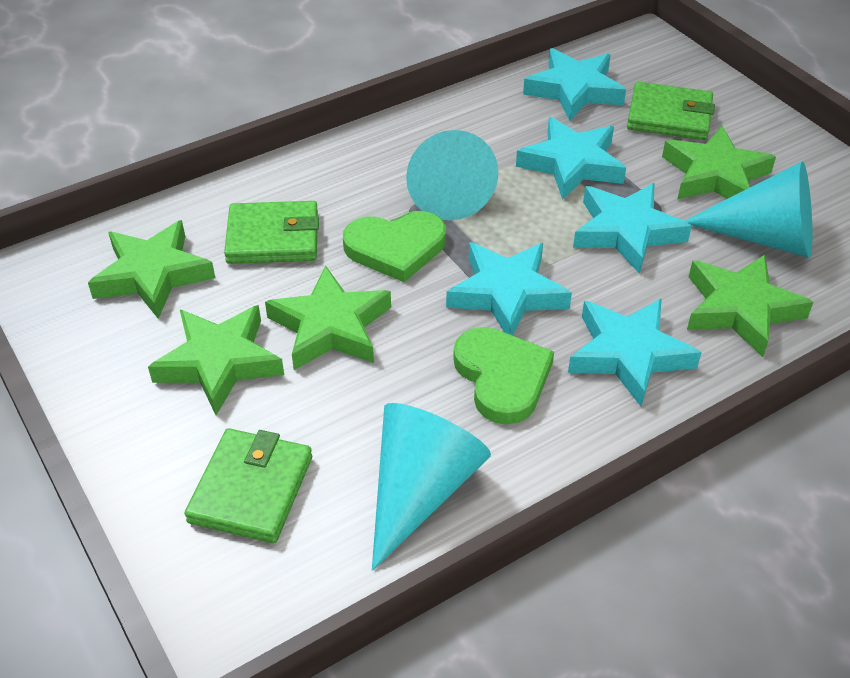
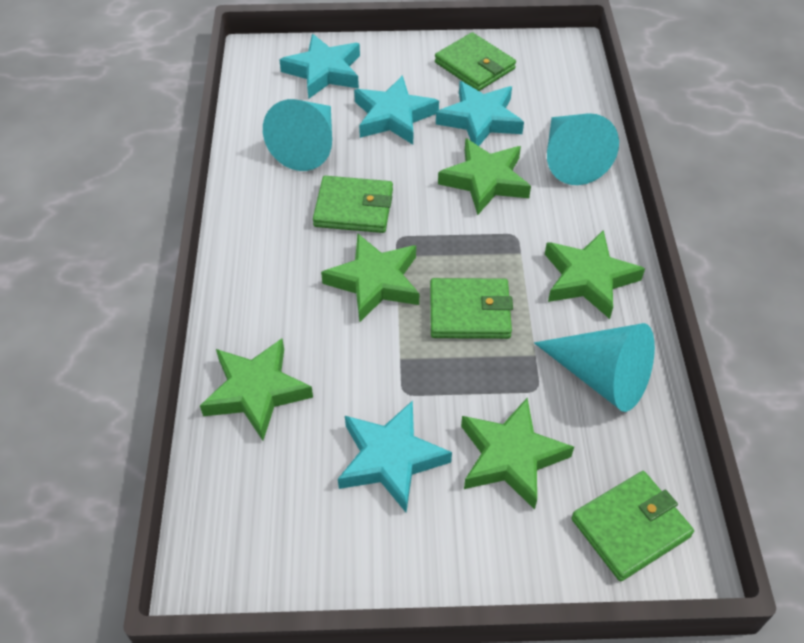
green heart: [343,211,446,282] [453,327,554,424] = 2 -> none = 0
green wallet: [184,428,312,543] [224,201,319,264] [627,82,715,140] = 3 -> [313,176,393,233] [430,278,513,339] [435,32,516,91] [571,471,694,581] = 4
turquoise star: [446,242,572,336] [516,117,626,200] [523,48,626,121] [568,298,702,406] [573,183,692,274] = 5 -> [279,34,360,99] [338,400,452,512] [354,75,439,144] [436,81,524,146] = 4

